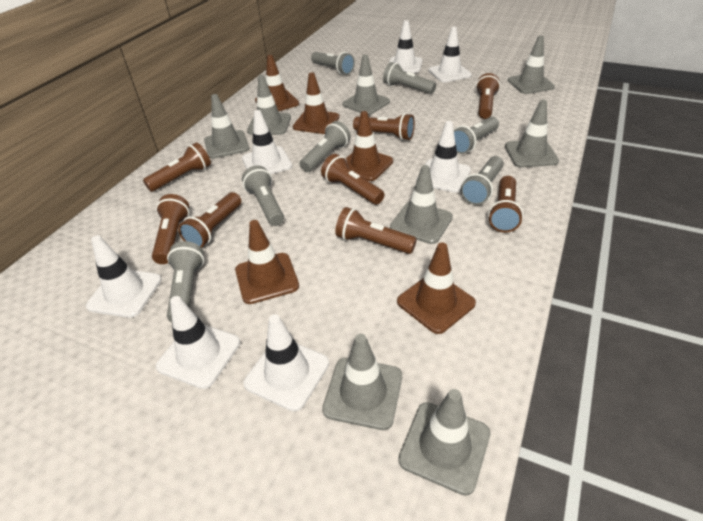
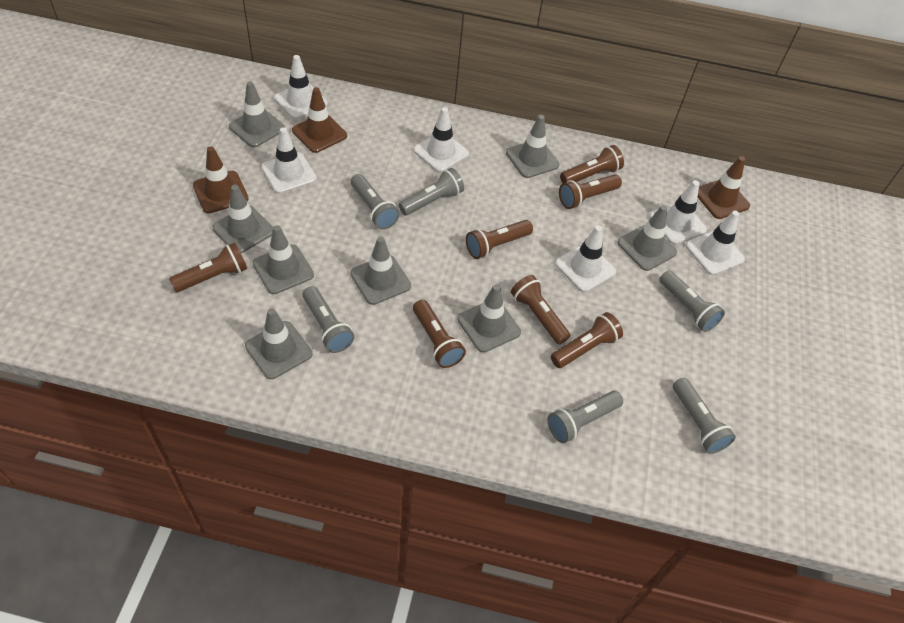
brown flashlight: [143,142,211,192] [152,194,189,264] [178,192,241,248] [321,154,384,205] [335,207,417,254] [353,113,415,140] [476,73,500,119] [488,176,523,232] = 8 -> [169,242,247,292] [413,300,466,368] [466,220,533,259] [511,275,570,344] [551,312,623,368] [559,174,622,209] [560,145,624,183] = 7
brown traffic cone: [235,220,299,304] [255,55,299,111] [293,72,340,134] [346,111,393,181] [397,242,476,334] = 5 -> [193,146,249,213] [292,87,347,153] [698,156,750,219] = 3
grey flashlight: [167,241,204,322] [242,166,284,226] [300,121,351,172] [311,52,355,75] [383,62,436,94] [454,117,499,154] [461,156,504,205] = 7 -> [303,286,354,353] [351,174,400,229] [399,168,464,215] [548,391,623,443] [659,270,725,332] [673,378,736,454] = 6
white traffic cone: [86,235,162,318] [156,296,240,389] [242,110,292,174] [244,314,329,412] [388,20,423,73] [416,121,471,193] [428,27,472,83] = 7 -> [261,127,317,194] [274,55,328,119] [413,107,469,172] [555,225,616,292] [649,180,707,244] [685,211,745,275] = 6

